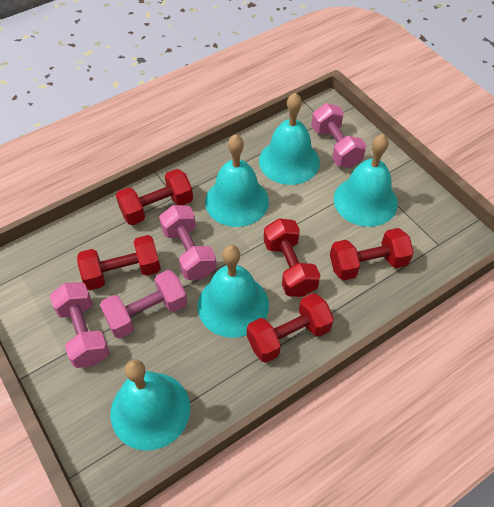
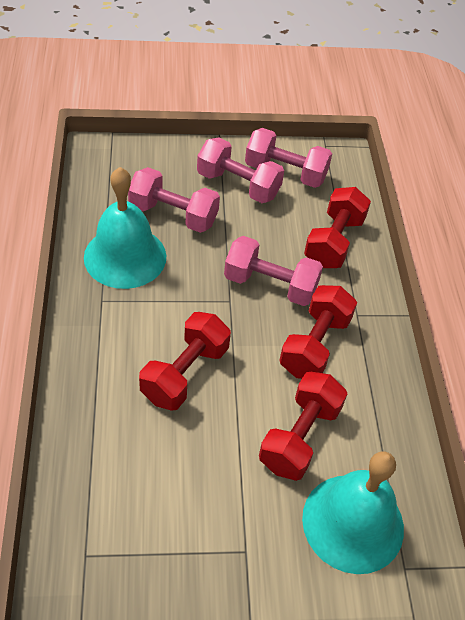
red dumbbell: [77,235,161,290] [116,169,193,225] [247,293,334,363] [264,218,320,297] [330,228,414,281] = 5 -> [139,312,231,411] [259,372,347,481] [279,285,357,379] [304,187,371,268] = 4
turquoise bell: [110,359,190,451] [197,245,269,338] [205,134,269,227] [259,93,320,185] [334,134,398,227] = 5 -> [84,167,166,289] [302,451,404,574] = 2

